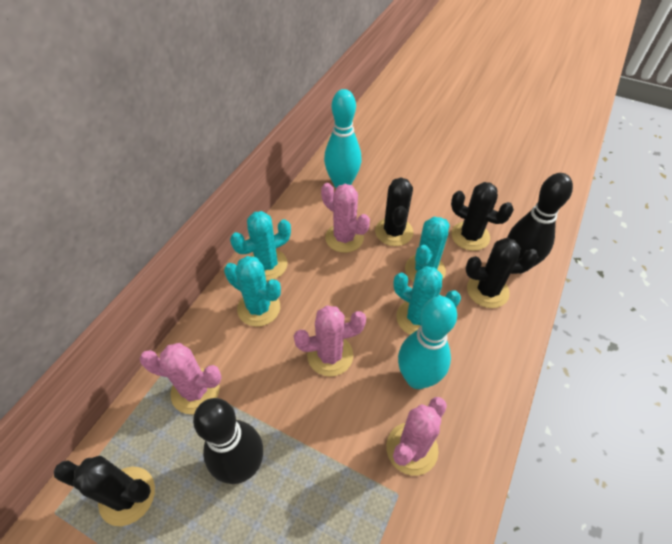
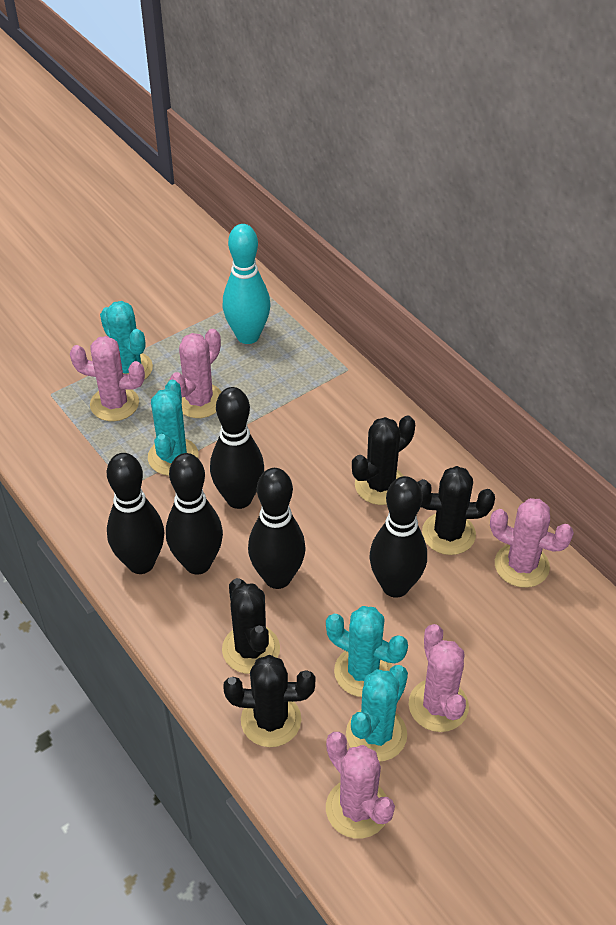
black bowling pin: [193,398,263,484] [507,173,573,274] = 2 -> [107,453,164,574] [166,453,223,575] [210,387,264,509] [248,468,306,589] [370,476,427,598] = 5
pink cactus: [140,343,222,414] [294,305,366,376] [321,183,370,253] [386,397,447,476] = 4 -> [70,336,145,421] [169,329,222,418] [326,732,395,839] [409,624,469,732] [490,498,574,588] = 5
turquoise bowling pin: [324,89,362,188] [398,296,457,389] = 2 -> [223,224,270,344] = 1

